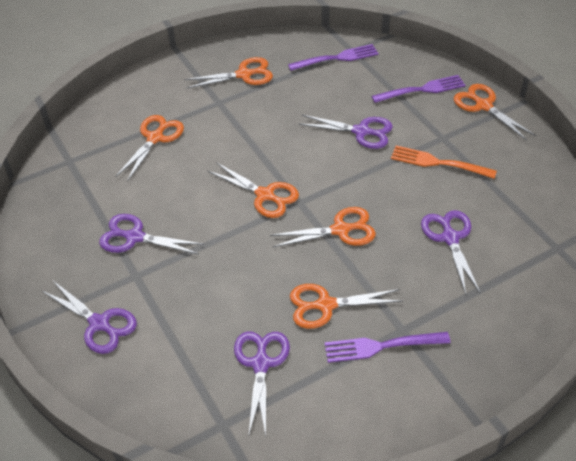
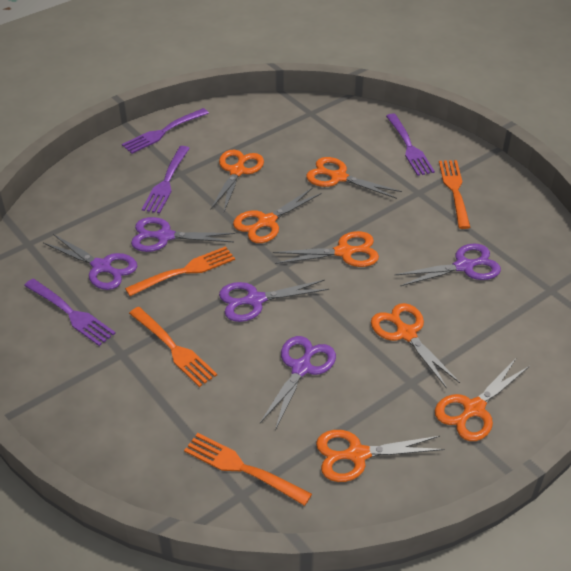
orange fork: [391,146,497,179] = 1 -> [125,246,235,296] [129,307,217,387] [184,433,312,506] [439,160,470,229] = 4
orange scissors: [115,115,184,182] [184,57,273,88] [208,162,299,218] [270,207,376,247] [290,284,402,329] [454,84,536,140] = 6 -> [211,150,264,211] [233,188,322,243] [273,231,379,267] [306,157,402,199] [316,430,445,482] [371,303,460,389] [435,359,530,441] = 7
purple fork: [288,44,379,71] [324,332,451,363] [371,75,466,103] = 3 -> [24,279,116,346] [122,108,209,154] [142,146,190,214] [386,113,435,176] = 4

